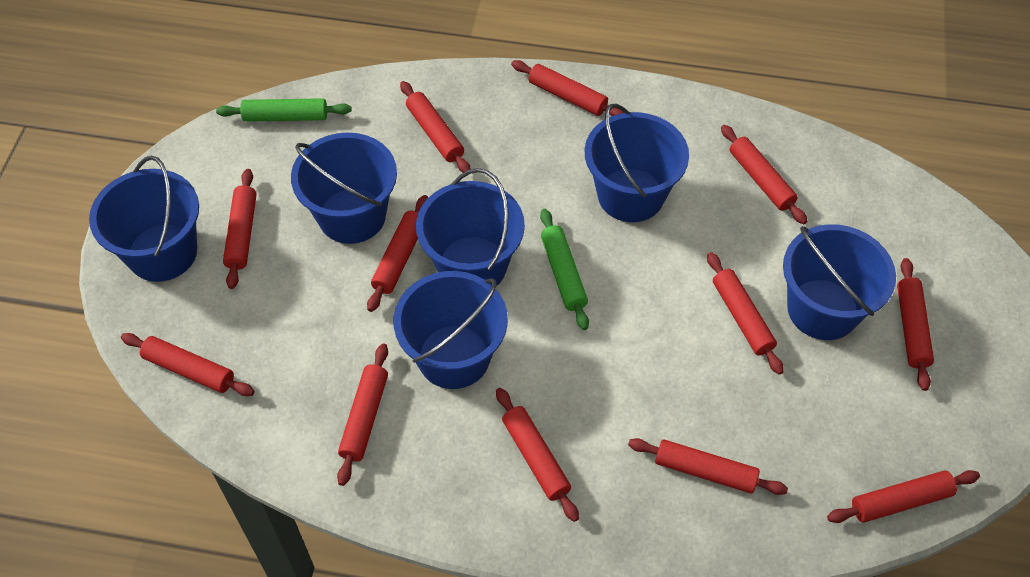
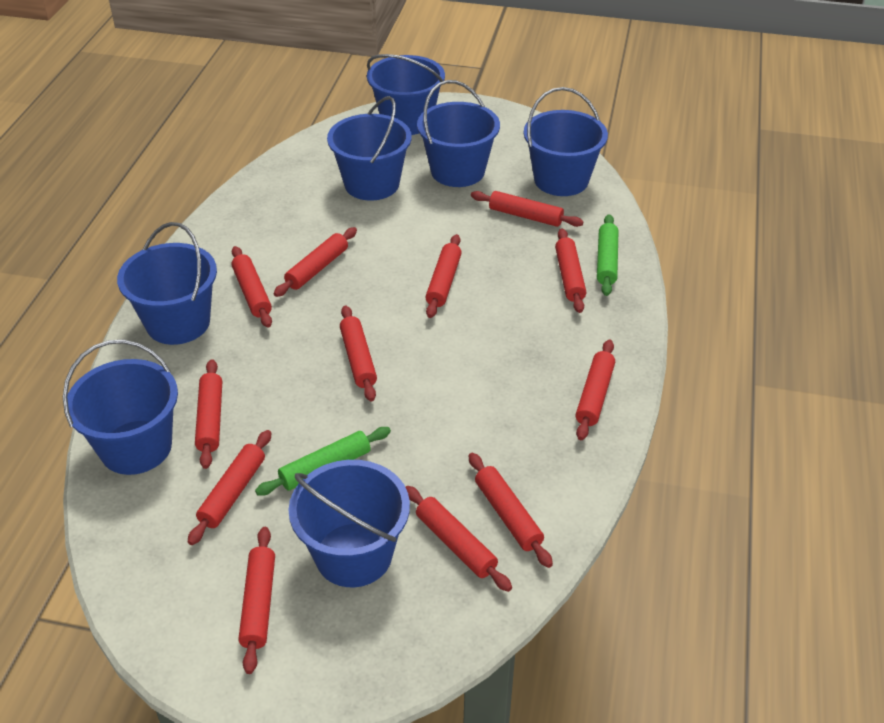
blue bucket: [89,156,199,282] [291,132,397,244] [394,271,508,389] [416,168,525,285] [585,103,689,222] [783,224,896,340] = 6 -> [63,340,178,475] [117,222,217,345] [288,460,410,587] [327,96,412,200] [367,54,445,135] [417,80,500,187] [524,87,608,196] = 7

